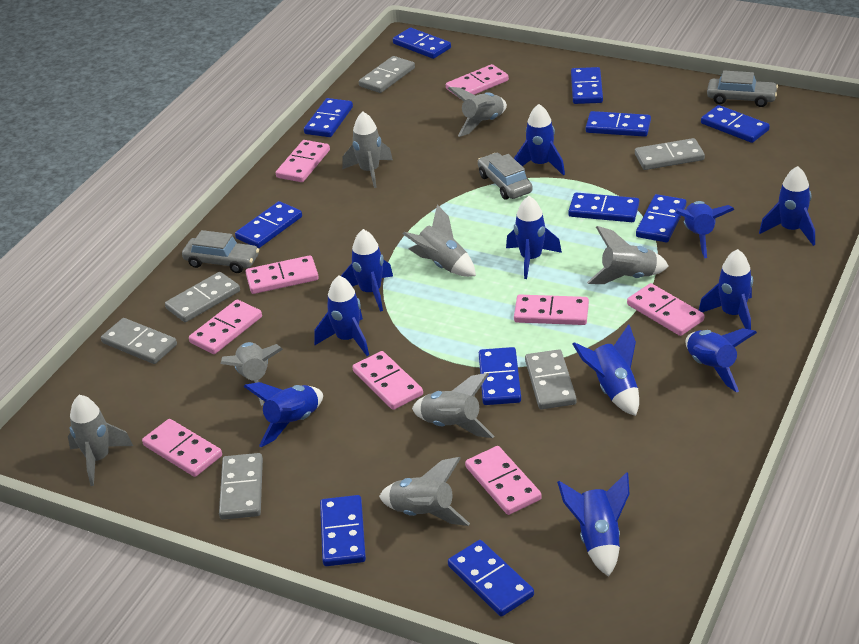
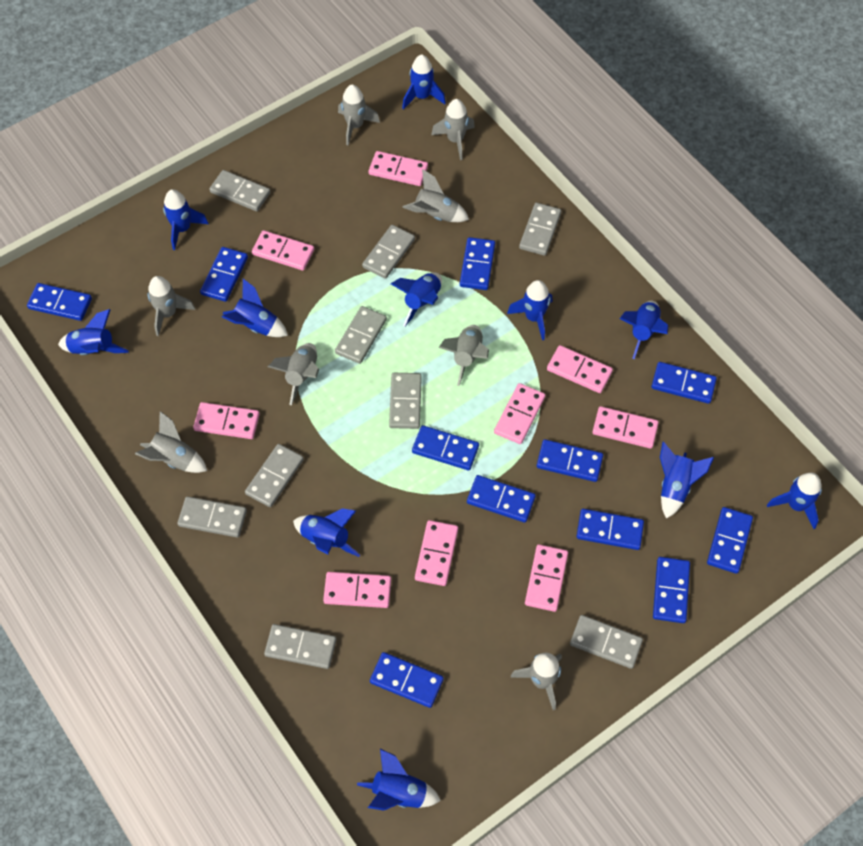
grey car: [182,230,259,273] [478,153,533,200] [707,70,778,107] = 3 -> none = 0
grey domino: [101,318,177,364] [165,272,240,322] [219,453,263,519] [359,56,415,93] [525,349,577,409] [635,138,705,170] = 6 -> [177,496,247,538] [209,170,270,211] [245,444,304,507] [264,624,336,669] [335,306,387,364] [362,225,415,279] [389,373,422,429] [519,203,561,256] [570,615,643,669] = 9

